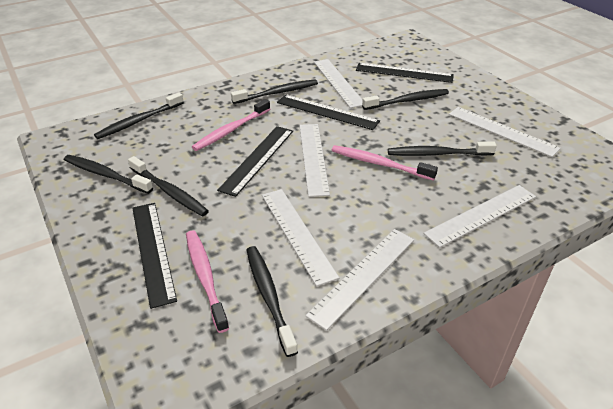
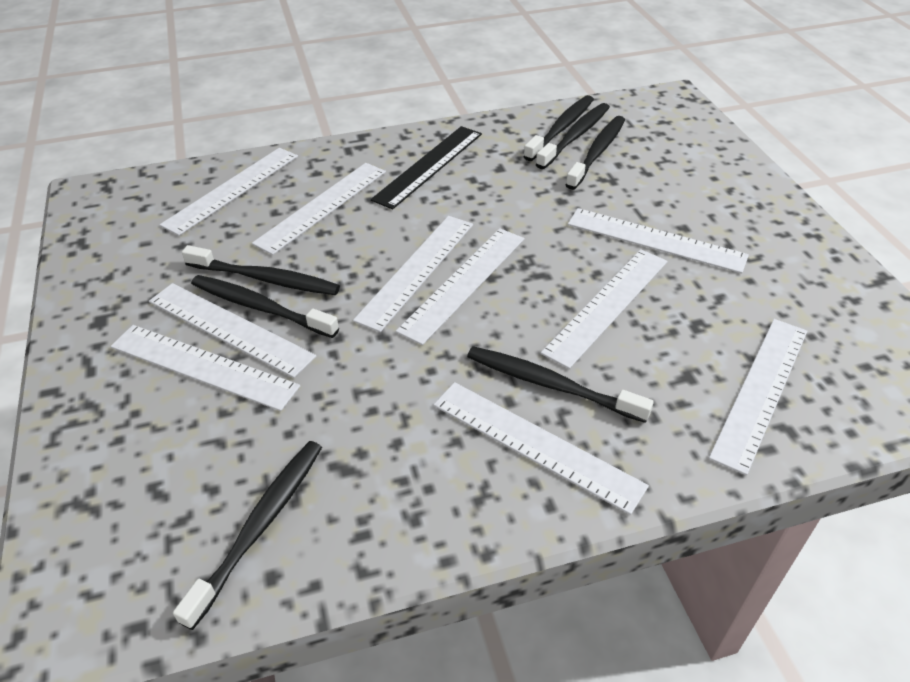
black ruler: [132,203,177,309] [217,126,293,197] [277,94,380,130] [356,63,454,83] = 4 -> [371,126,482,209] = 1
pink toothbrush: [186,230,229,333] [192,99,270,151] [332,145,438,181] = 3 -> none = 0
white ruler: [262,189,339,287] [300,124,330,197] [305,229,414,331] [314,59,363,108] [424,185,536,248] [449,107,561,157] = 6 -> [110,325,300,411] [149,283,316,378] [160,148,298,236] [252,163,386,255] [353,216,473,332] [396,228,525,345] [434,382,649,515] [541,249,668,369] [568,208,749,273] [709,319,807,475] = 10

